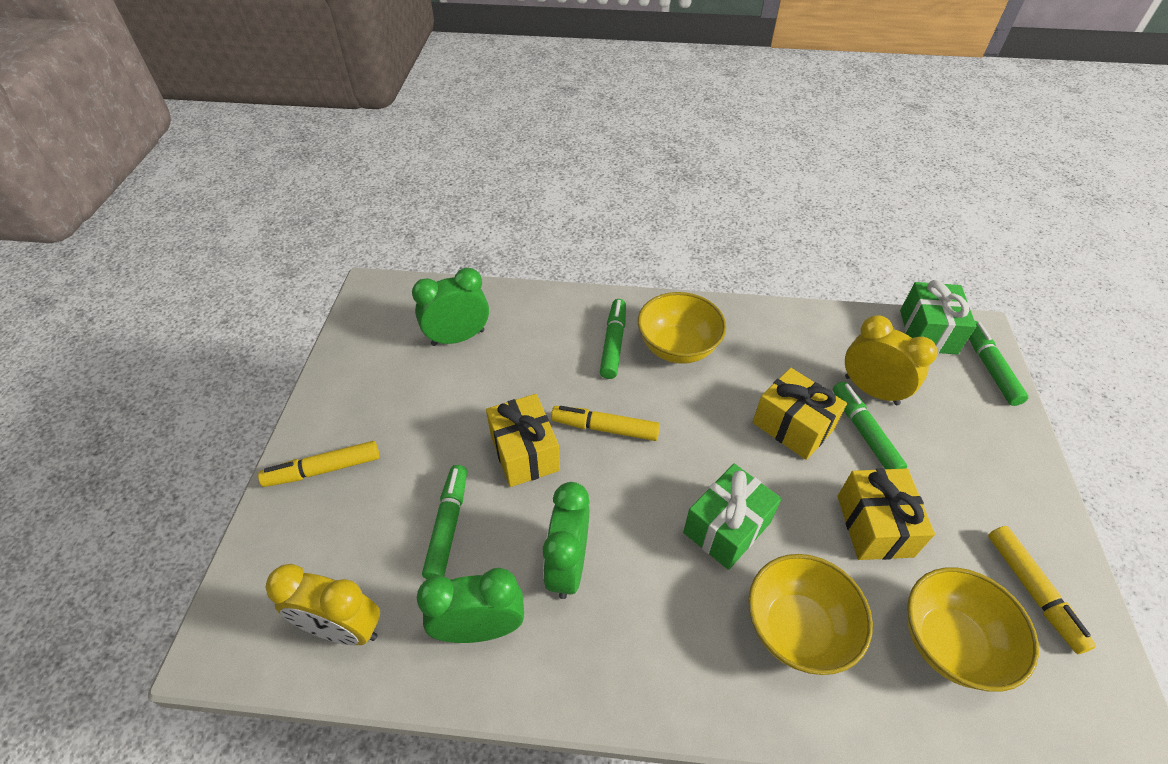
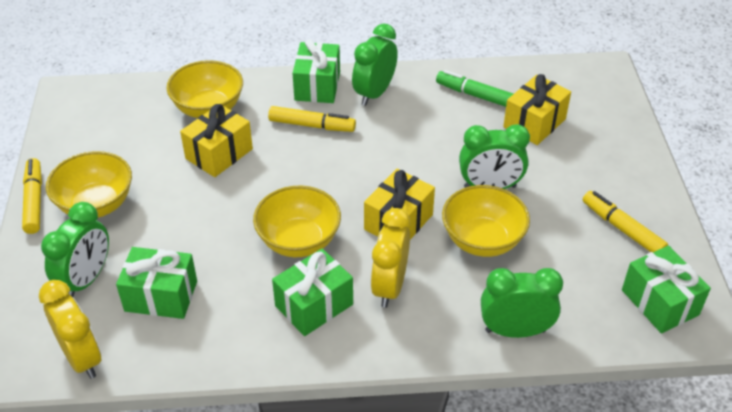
green clock: [412,268,489,346] [417,568,524,643] [543,482,590,599] = 3 -> [41,202,109,297] [352,24,398,106] [459,124,530,189] [481,268,563,338] = 4
green gift: [683,464,782,570] [900,280,976,354] = 2 -> [116,247,197,319] [272,248,353,336] [293,39,340,103] [622,246,711,333] = 4
green marker: [422,465,467,579] [600,299,626,379] [833,382,907,469] [969,321,1028,406] = 4 -> [436,70,513,107] = 1
yellow bowl: [638,292,726,364] [748,554,873,675] [907,567,1039,692] = 3 -> [46,151,132,218] [167,60,243,118] [253,186,341,257] [442,185,530,257] = 4

